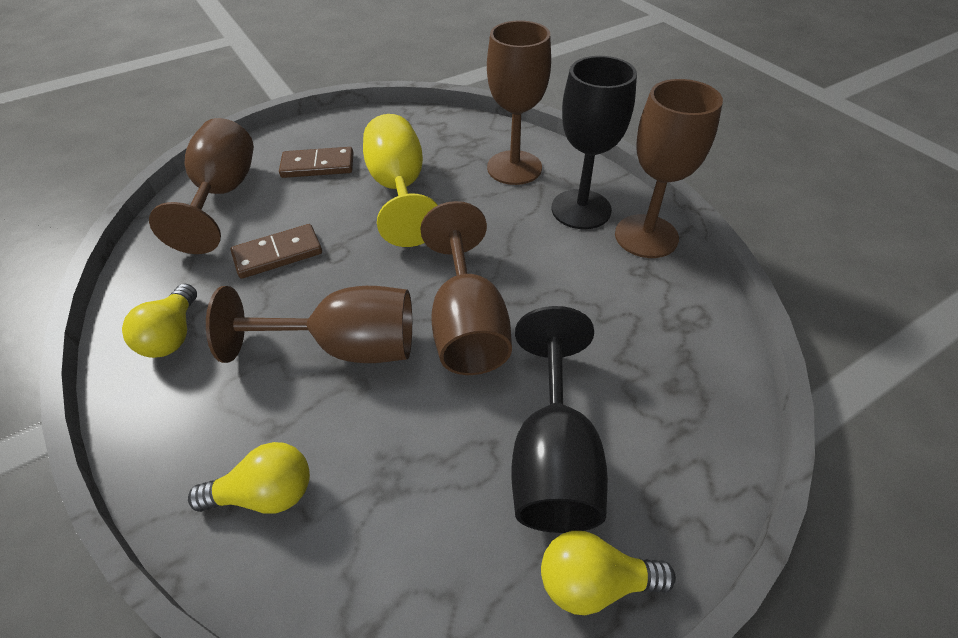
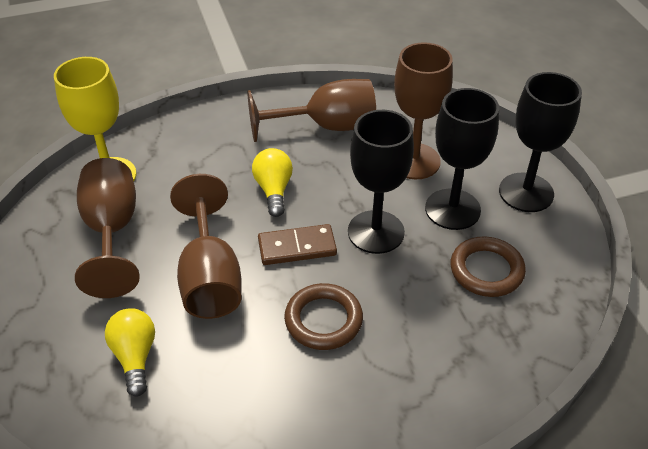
black goblet: [511,306,608,533] [552,56,637,229] = 2 -> [348,110,414,254] [425,88,499,230] [499,72,582,212] = 3
brown domino: [231,224,322,279] [279,147,353,178] = 2 -> [258,224,337,265] = 1
brown goblet: [149,118,254,254] [206,286,412,363] [420,201,512,375] [487,20,551,185] [615,79,723,258] = 5 -> [75,158,140,298] [170,174,242,319] [247,79,376,142] [394,42,453,179] = 4
brown ring: none = 0 -> [284,283,363,350] [450,236,526,297] = 2
yellow light bulb: [122,284,197,358] [188,442,310,514] [541,531,676,615] = 3 -> [105,308,155,397] [252,148,293,217] = 2

